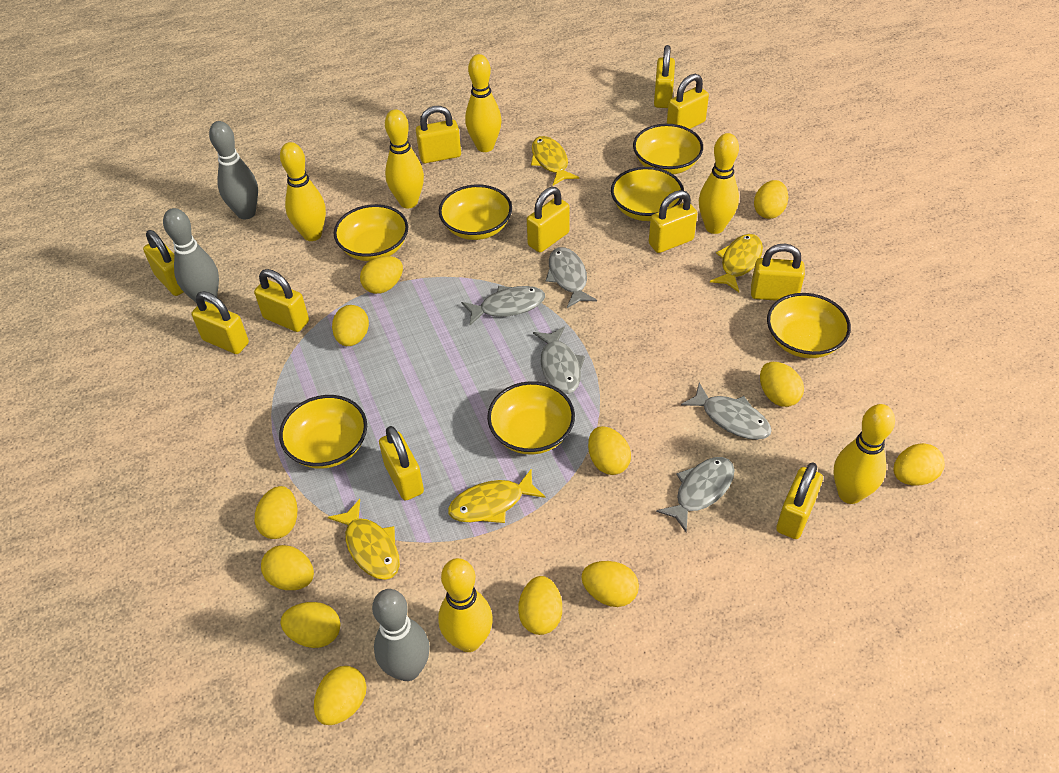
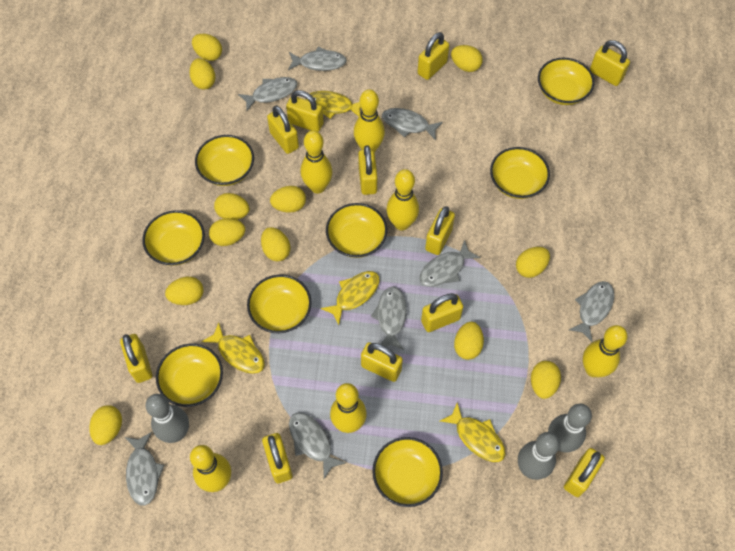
grey fish: [461,286,545,325] [533,326,585,394] [546,247,597,308] [656,457,735,532] [681,383,772,440] = 5 -> [125,432,165,506] [238,77,297,111] [288,47,347,71] [289,412,346,479] [371,287,407,350] [382,108,443,141] [419,240,480,287] [569,281,614,342] = 8
yellow bowl: [279,395,367,469] [334,204,408,261] [439,184,512,240] [487,381,575,455] [611,167,684,221] [633,124,703,174] [767,293,851,358] = 7 -> [142,210,205,266] [156,344,223,407] [195,135,254,186] [247,274,312,333] [326,203,388,258] [372,437,443,507] [490,147,550,199] [538,58,594,105] = 8

